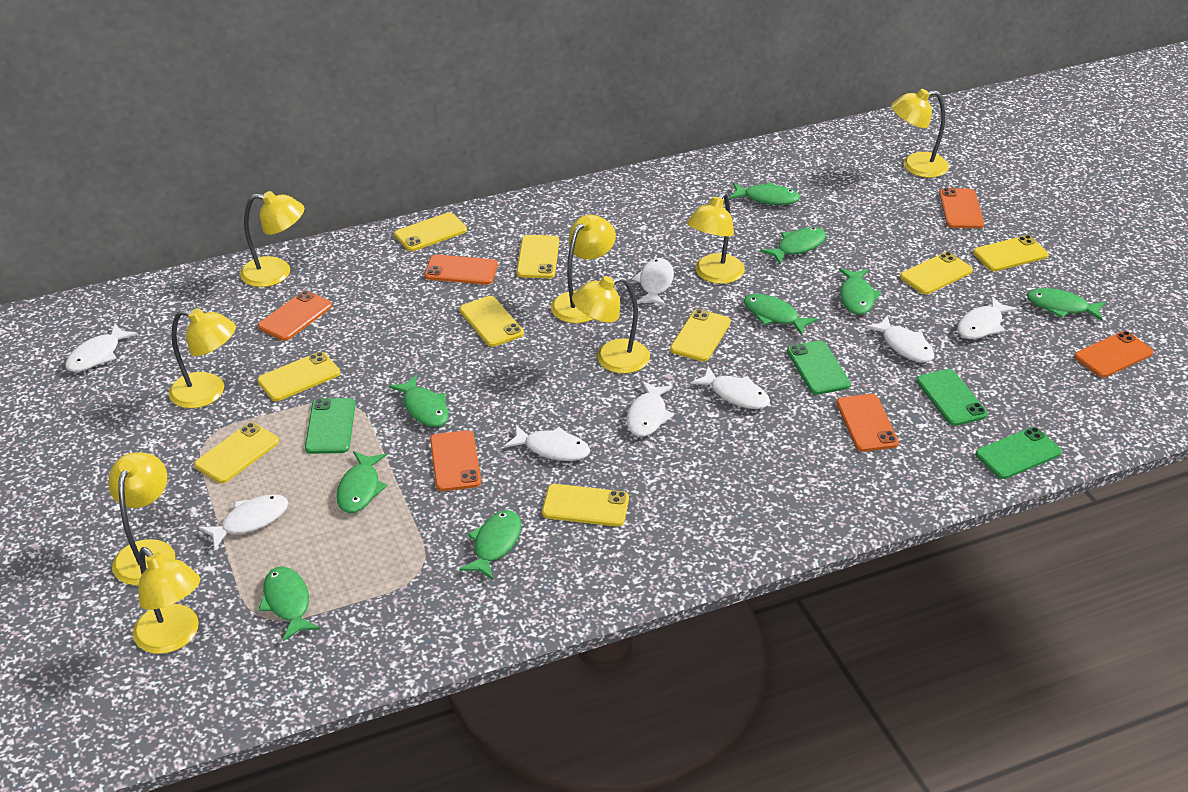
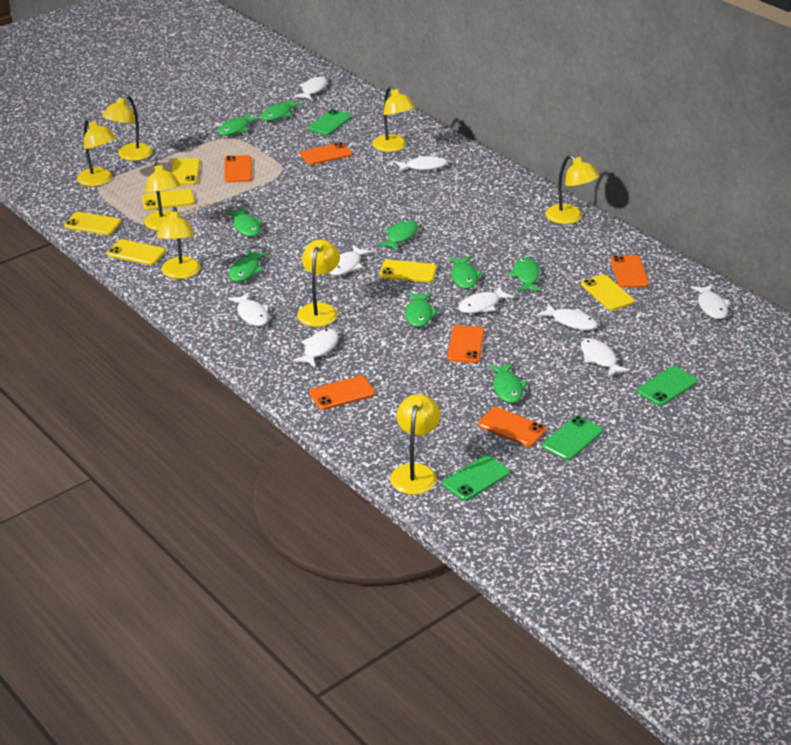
white fish: [65,323,138,372] [198,494,288,549] [504,425,590,461] [626,381,674,437] [632,258,674,306] [691,366,770,409] [865,315,934,363] [957,296,1018,339] = 8 -> [228,292,269,326] [293,329,339,367] [294,76,327,100] [329,245,372,276] [395,156,448,172] [459,286,514,314] [537,303,598,330] [581,338,630,378] [691,284,730,319] = 9
yellow phone: [194,423,279,483] [257,352,340,401] [394,212,467,251] [459,296,524,347] [517,235,559,278] [542,484,629,527] [670,309,731,362] [900,252,973,294] [973,235,1048,271] = 9 -> [64,212,121,235] [107,239,166,265] [142,189,195,210] [171,158,200,185] [380,260,437,282] [581,274,634,311] = 6

